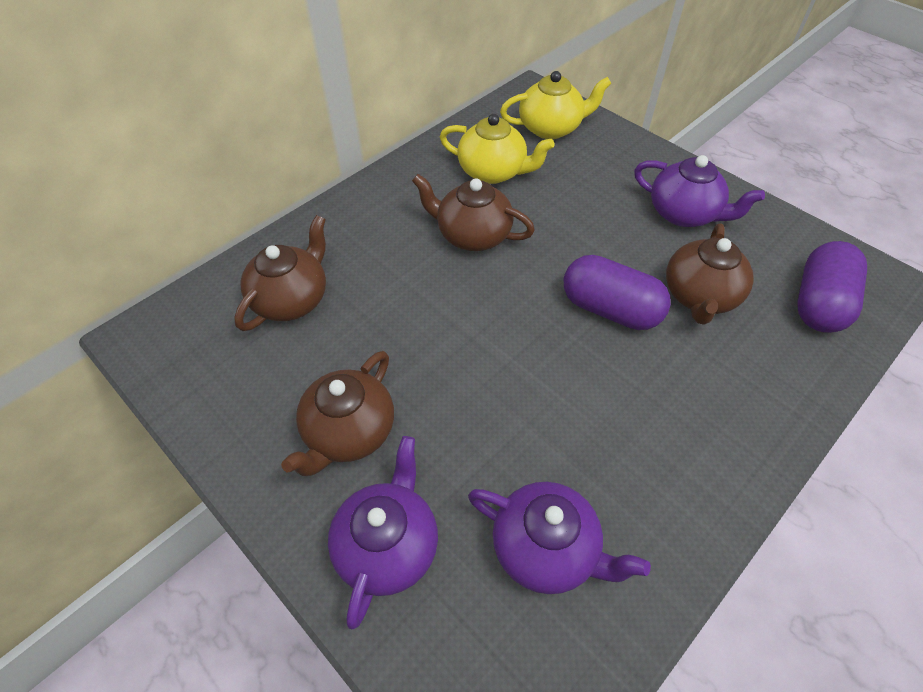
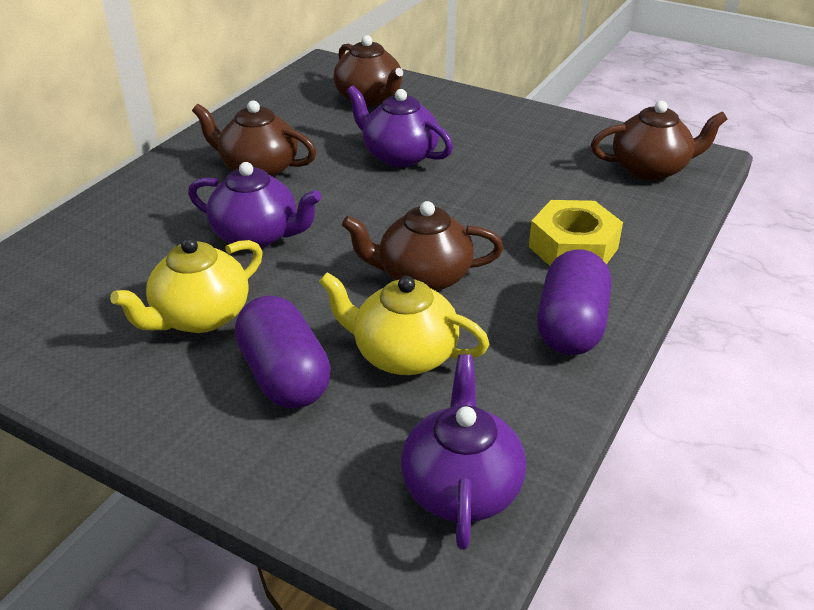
yellow nut: none = 0 -> [529,200,623,266] = 1

